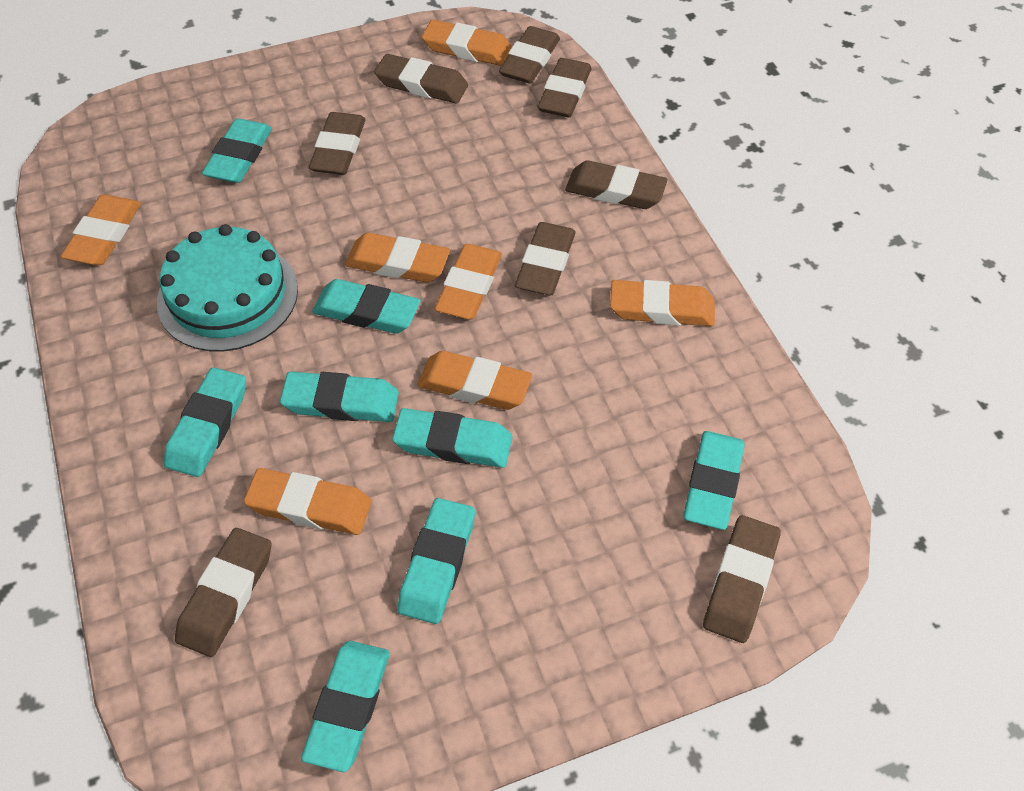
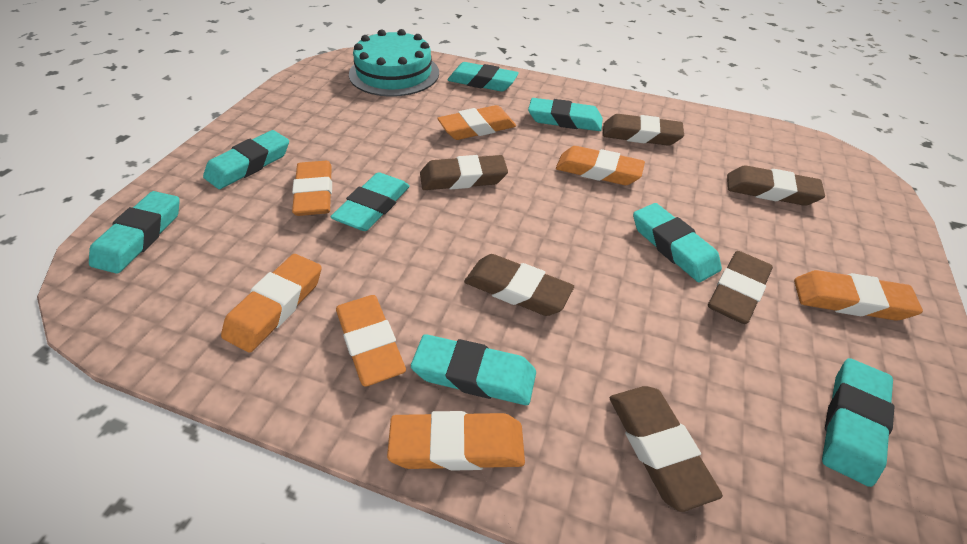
brown eraser: [175,528,272,657] [309,112,365,175] [374,54,468,103] [499,26,560,83] [515,222,576,296] [537,58,592,117] [565,160,668,209] [703,515,781,643] = 8 -> [420,155,508,190] [464,254,574,316] [603,114,684,146] [610,386,723,512] [708,251,773,324] [727,165,825,206] = 6

